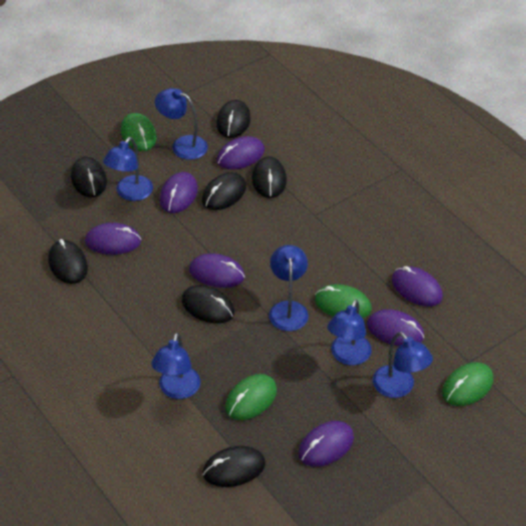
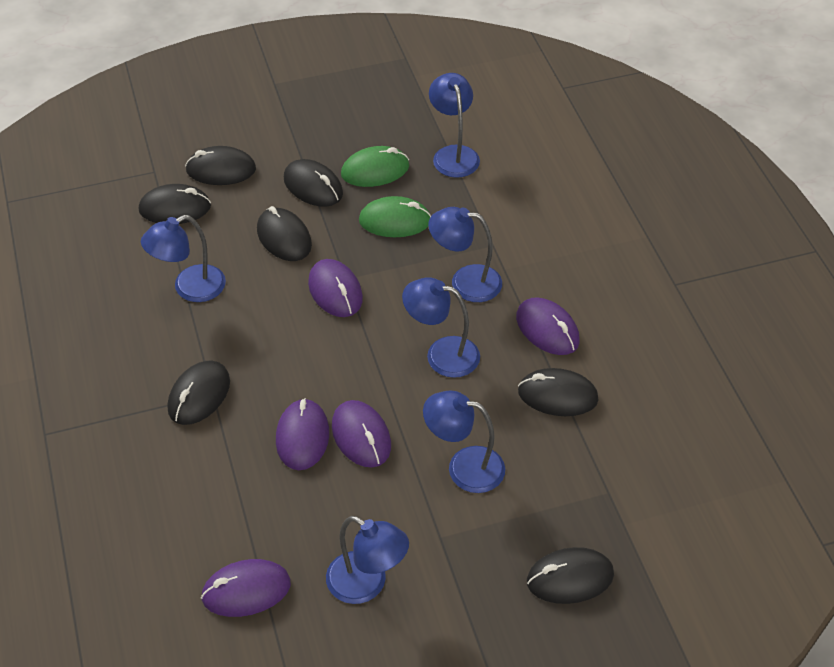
green mouse: [121,113,157,151] [225,374,277,420] [315,284,372,318] [442,362,493,406] = 4 -> [341,146,409,187] [359,196,431,237] = 2
purple mouse: [85,223,141,255] [160,172,198,213] [189,254,245,288] [217,136,265,170] [298,421,354,467] [367,309,424,346] [392,266,443,307] = 7 -> [201,559,291,617] [276,398,329,470] [308,259,363,317] [332,400,391,467] [516,297,580,355] = 5

